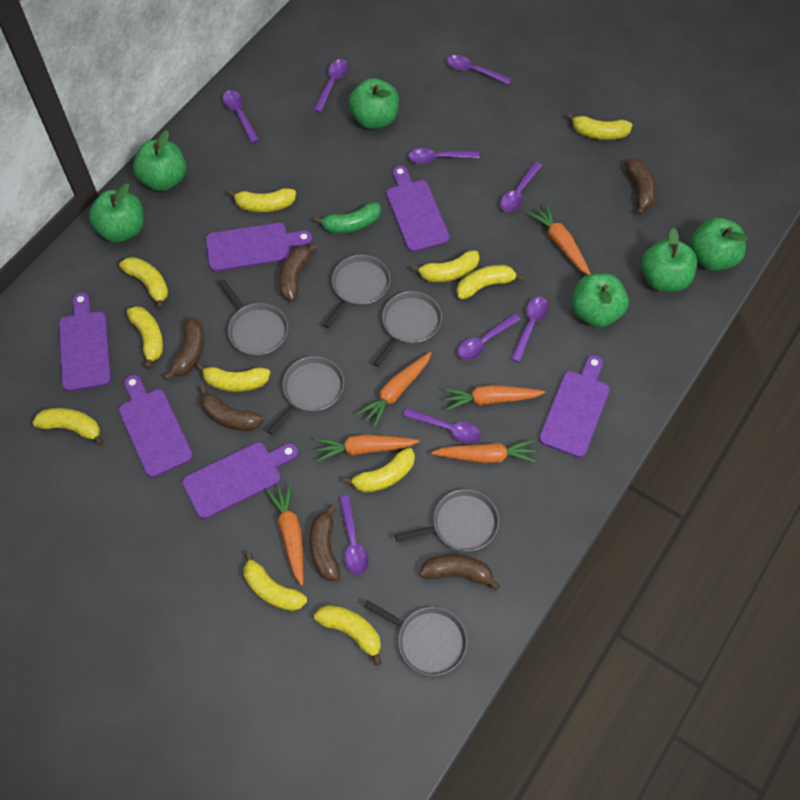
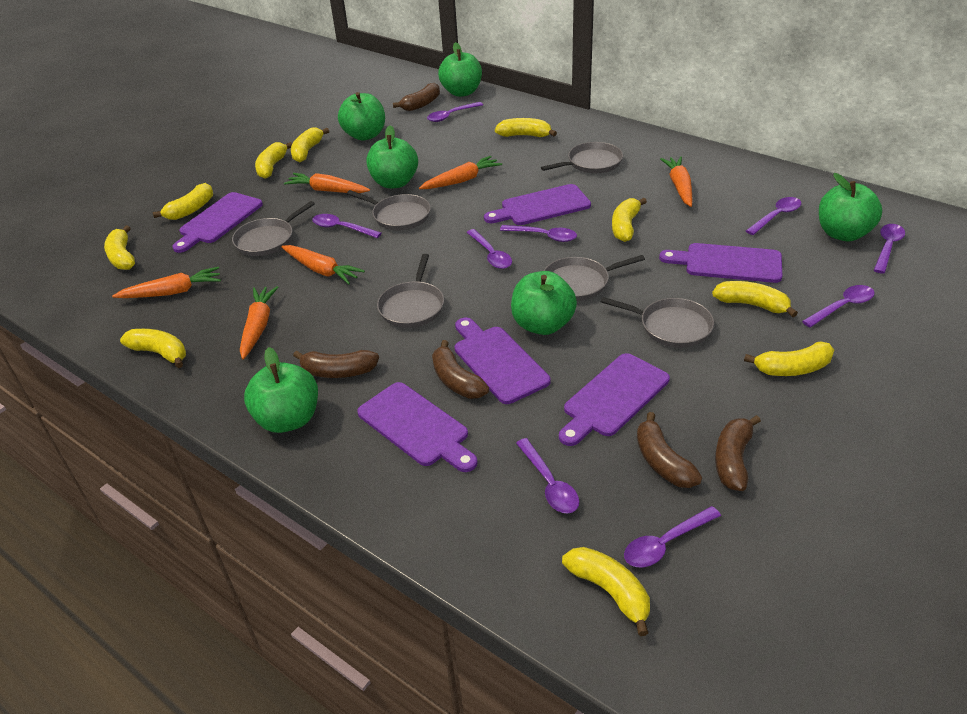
brown banana: [164,317,204,380] [199,386,263,431] [279,243,318,301] [309,504,340,581] [419,554,500,591] [625,159,656,215] = 6 -> [293,350,379,378] [393,83,440,111] [432,340,489,399] [637,412,702,488] [715,415,761,491] = 5
green banana: [314,203,381,233] = 1 -> none = 0
yellow banana: [33,408,104,445] [119,257,168,309] [127,306,163,369] [197,363,270,392] [228,188,296,212] [244,552,307,611] [314,605,382,665] [343,448,415,493] [411,250,480,282] [457,265,524,299] [567,113,632,140] = 11 -> [104,226,135,270] [120,329,186,368] [153,183,213,220] [255,142,292,179] [291,127,329,162] [495,118,557,137] [562,547,650,636] [612,198,647,242] [712,281,798,317] [744,342,834,376] = 10

